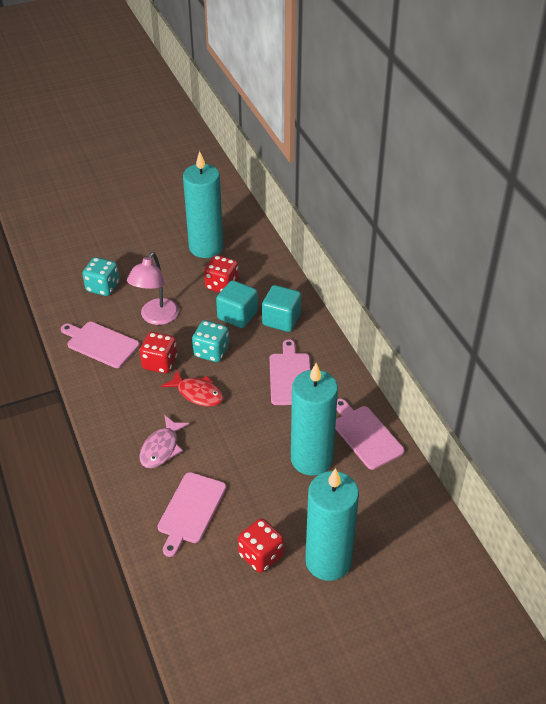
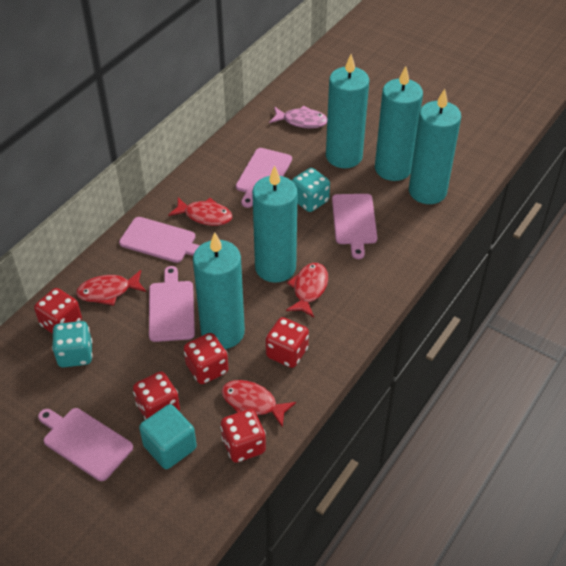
pink cutting board: [61,322,140,368] [158,472,226,557] [270,339,311,405] [335,399,404,470] = 4 -> [38,408,133,481] [119,217,200,263] [149,266,195,342] [236,148,292,208] [332,194,377,259] = 5
pink lamp: [127,252,179,325] = 1 -> none = 0
red dice: [140,332,177,373] [204,255,239,293] [238,518,284,573] = 3 -> [34,288,82,334] [133,371,180,420] [184,333,229,384] [220,409,266,463] [265,317,309,368] = 5
red fish: [161,369,223,407] = 1 -> [76,270,146,306] [168,197,233,226] [221,380,296,428] [286,263,328,317] = 4
turquoise candle: [183,151,223,258] [291,363,338,476] [305,468,359,581] = 3 -> [193,232,245,349] [252,166,298,283] [326,54,369,168] [375,66,423,181] [409,89,461,204] = 5
turquoise cube: [216,280,258,328] [262,285,301,332] = 2 -> [139,404,197,469] = 1

